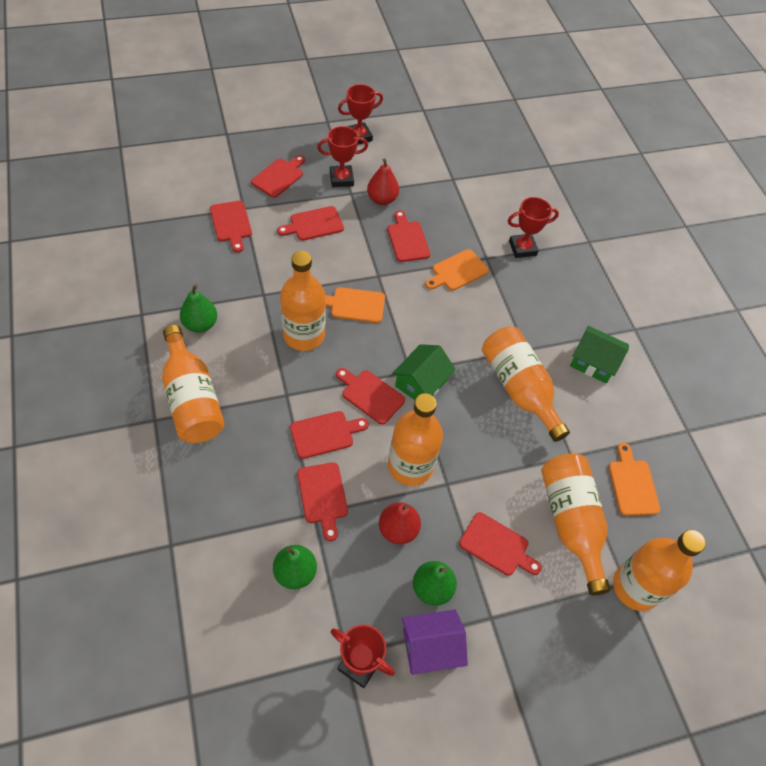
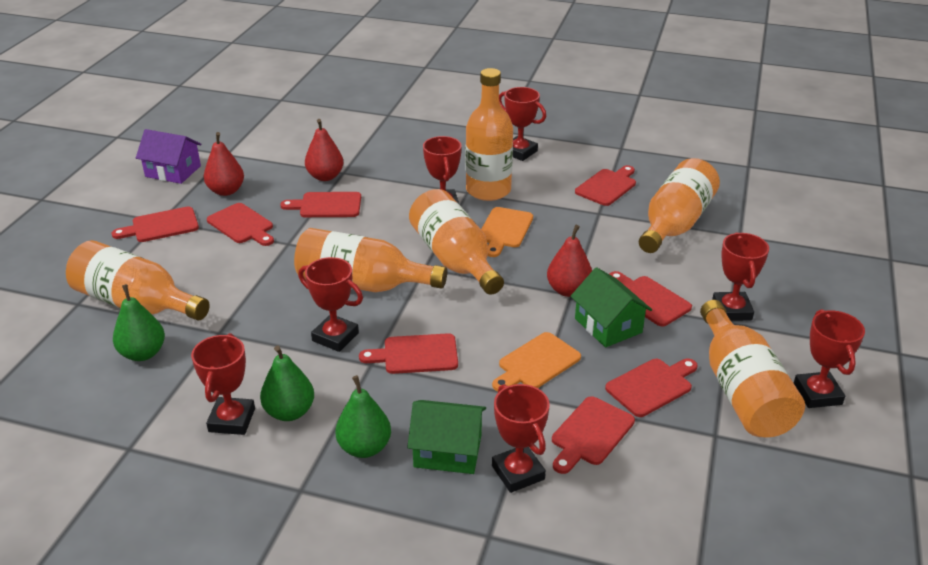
orange cutting board: [325,287,385,323] [425,249,489,291] [609,443,660,516] = 3 -> [481,207,533,257] [492,332,581,392] = 2
red pear: [367,158,399,205] [379,502,421,544] = 2 -> [204,132,244,196] [305,119,344,181] [547,225,592,297] = 3
red trophy: [317,126,368,187] [331,625,395,688] [338,84,383,145] [508,197,559,258] = 4 -> [191,333,255,435] [298,257,363,352] [423,136,462,204] [492,384,550,493] [499,87,546,161] [712,232,769,321] [794,309,865,408] = 7

